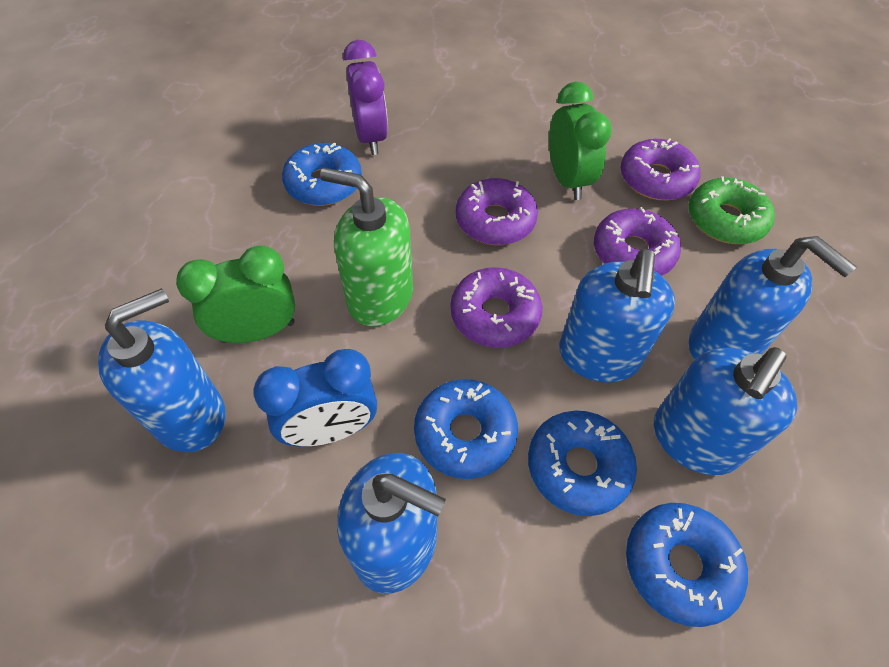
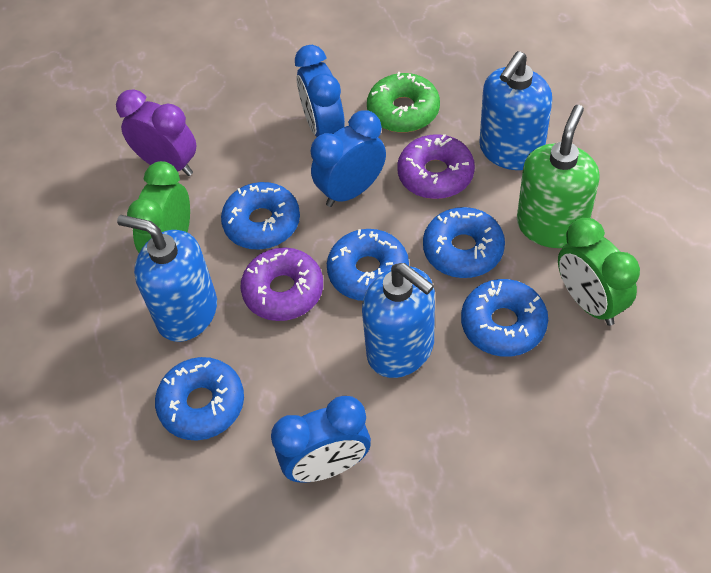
blue clock: [254,349,377,447] = 1 -> [271,396,371,483] [295,45,345,137] [310,110,386,207] = 3
blue donut: [282,143,362,206] [414,379,518,479] [528,411,637,516] [626,503,748,627] = 4 -> [155,357,244,440] [221,182,300,249] [327,229,409,301] [423,207,505,278] [461,279,548,357] = 5
blue soap dispenser: [98,288,226,452] [337,453,446,594] [559,249,675,383] [654,347,797,475] [689,236,857,360] = 5 -> [117,215,217,342] [362,263,435,378] [479,51,552,170] = 3
purple donut: [450,267,542,348] [456,178,538,245] [594,207,681,276] [620,138,701,200] = 4 -> [241,247,323,321] [397,134,475,199] = 2

